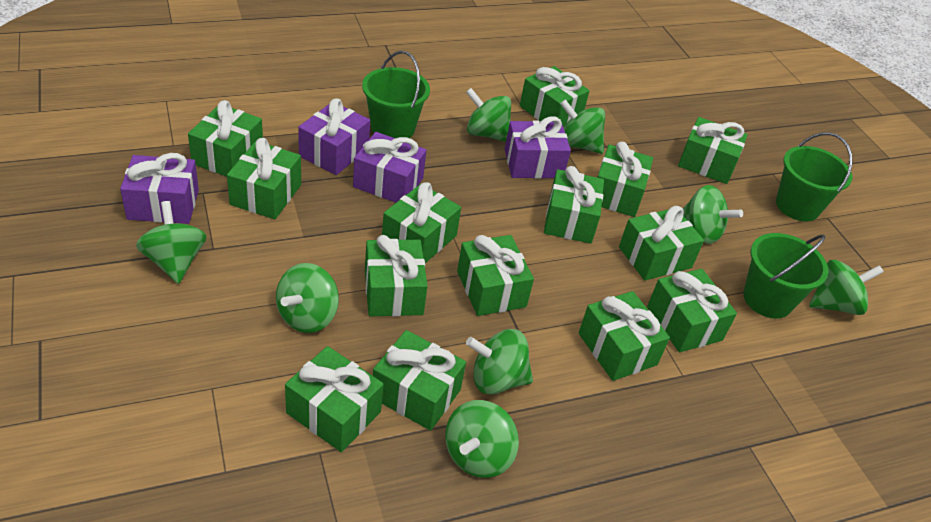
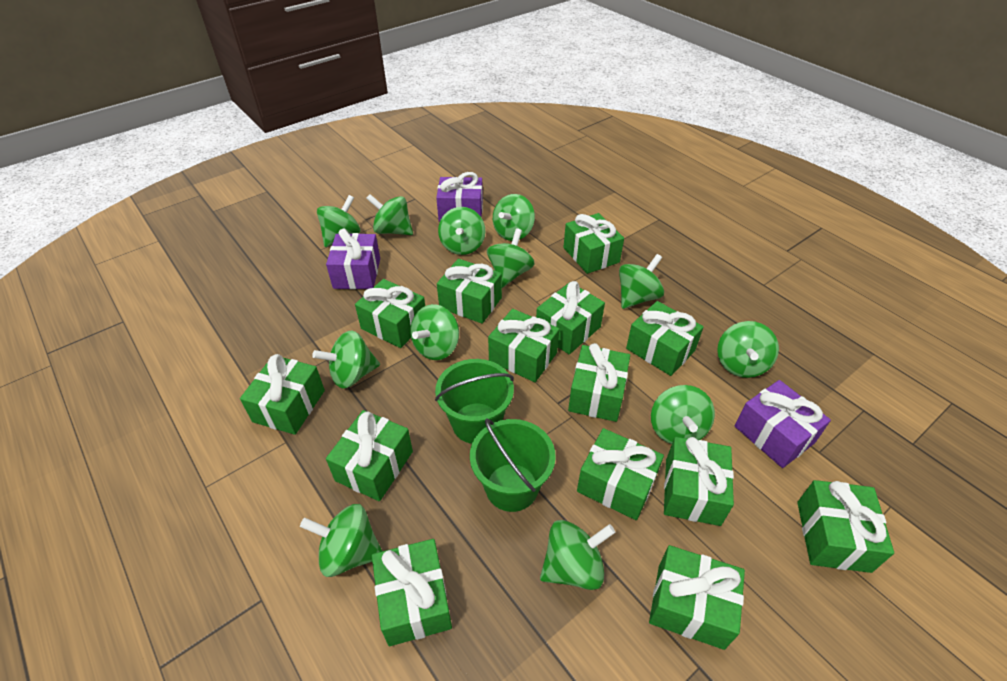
green bucket: [362,51,430,138] [743,233,829,319] [776,132,852,221] = 3 -> [435,359,514,444] [470,418,556,512] = 2
green spinning top: [136,201,207,284] [276,263,339,333] [445,400,519,478] [466,88,511,142] [466,329,533,395] [560,99,605,154] [683,185,743,244] [809,260,884,315] = 8 -> [300,504,382,577] [312,331,380,388] [317,195,360,247] [366,194,413,235] [410,304,459,360] [438,207,485,255] [487,228,534,288] [493,194,535,241] [540,520,615,590] [619,254,664,309] [651,385,715,444] [717,321,779,378] = 12
purple gift: [120,153,199,224] [298,98,370,175] [353,132,427,203] [505,116,571,179] = 4 -> [326,229,380,289] [436,172,483,222] [735,380,831,468] = 3

